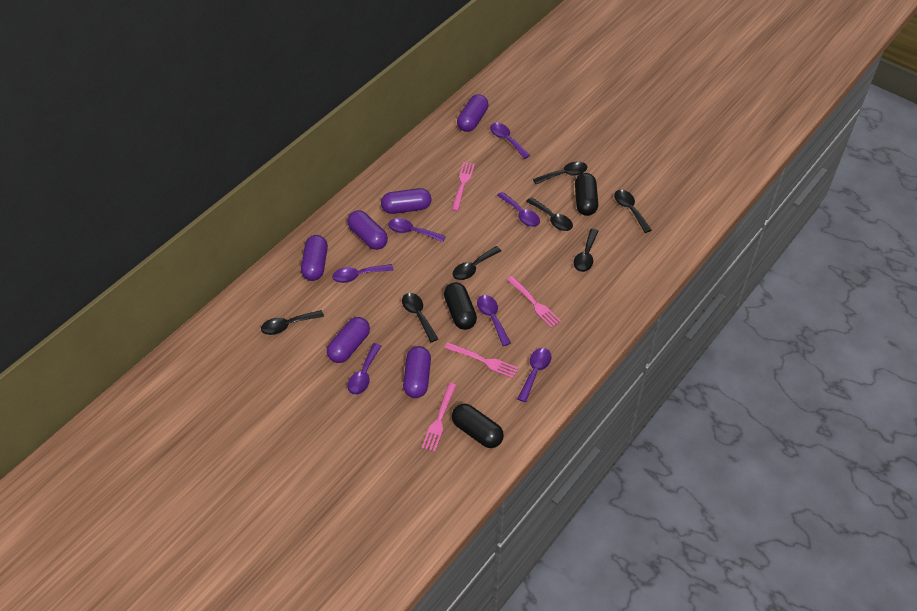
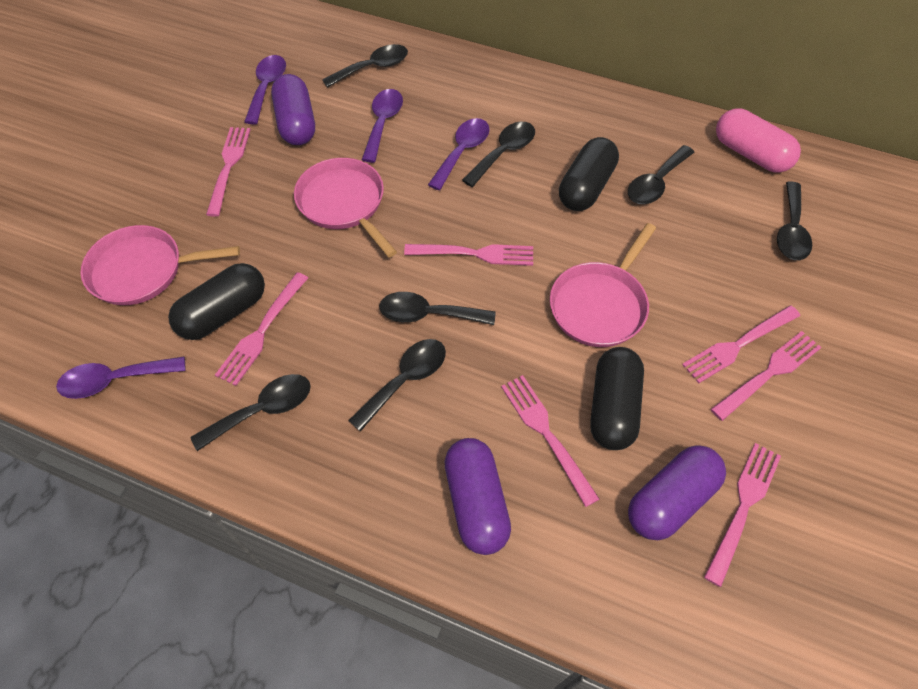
pink capsule: none = 0 -> [716,108,801,173] = 1
pink fork: [422,383,457,452] [445,342,518,379] [451,162,475,211] [507,276,561,328] = 4 -> [206,127,251,217] [215,272,308,386] [404,244,533,266] [501,375,599,507] [682,305,800,383] [704,443,781,587] [711,331,822,421] = 7
pink pan: none = 0 -> [80,225,240,305] [294,158,397,257] [550,223,656,347] = 3
purple capsule: [301,235,328,281] [327,317,370,363] [347,210,388,250] [381,188,431,214] [403,346,431,398] [457,94,489,132] = 6 -> [271,74,315,145] [445,438,511,555] [628,445,726,540] = 3
purple spoon: [332,264,394,283] [347,343,381,395] [388,218,446,242] [477,295,511,346] [490,123,530,159] [497,192,540,227] [518,348,551,402] = 7 -> [56,356,186,399] [244,55,286,125] [362,89,403,163] [428,118,490,190] = 4

